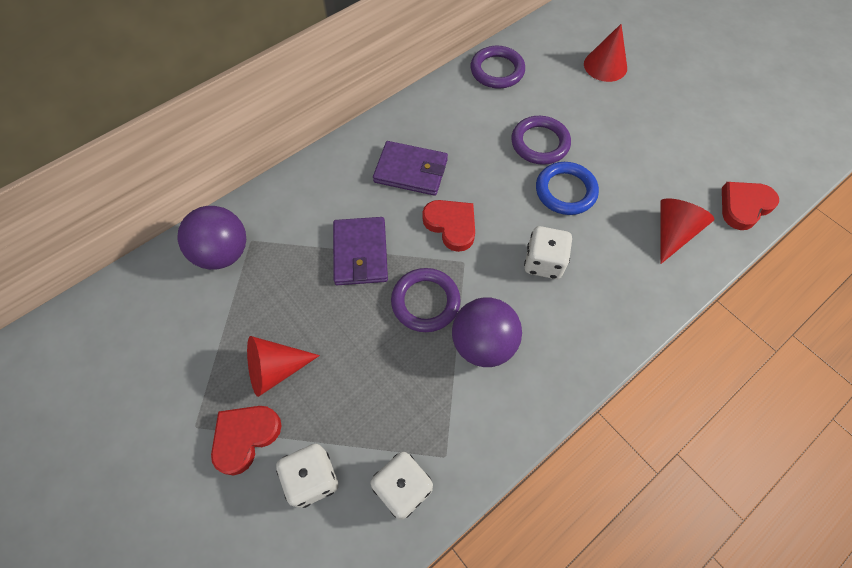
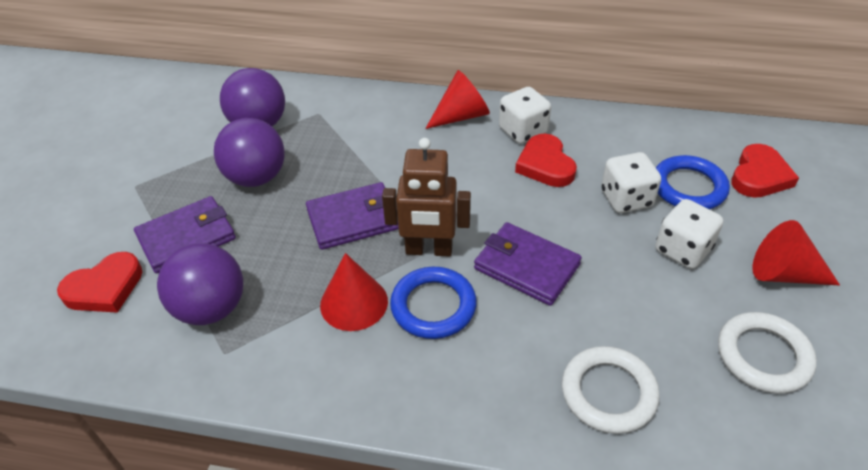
blue ring: [536,162,599,215] = 1 -> [390,267,477,339] [656,155,730,210] = 2
brown robot: none = 0 -> [382,138,471,256] = 1
purple ball: [177,206,246,270] [452,297,522,367] = 2 -> [157,243,243,325] [214,118,285,187] [220,68,285,126] = 3
purple ring: [391,268,461,332] [471,46,525,89] [511,116,571,165] = 3 -> none = 0
purple wallet: [333,217,388,285] [373,141,448,196] = 2 -> [134,196,236,273] [306,182,399,250] [474,222,582,306] = 3
white ring: none = 0 -> [562,346,660,434] [718,312,817,393] = 2

